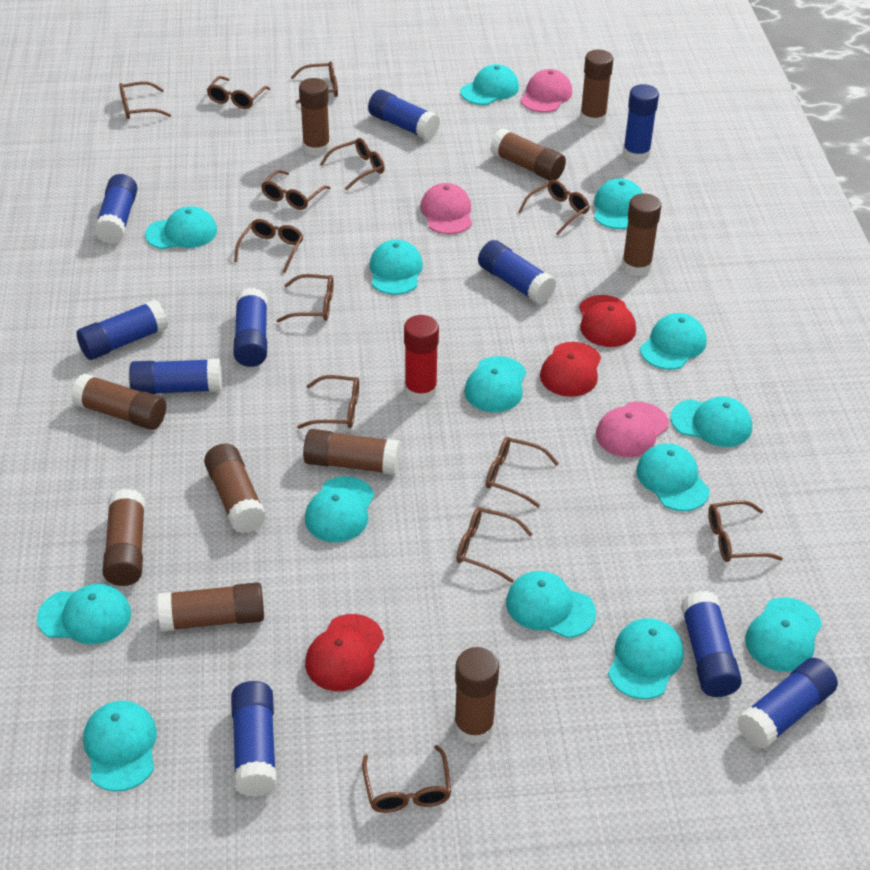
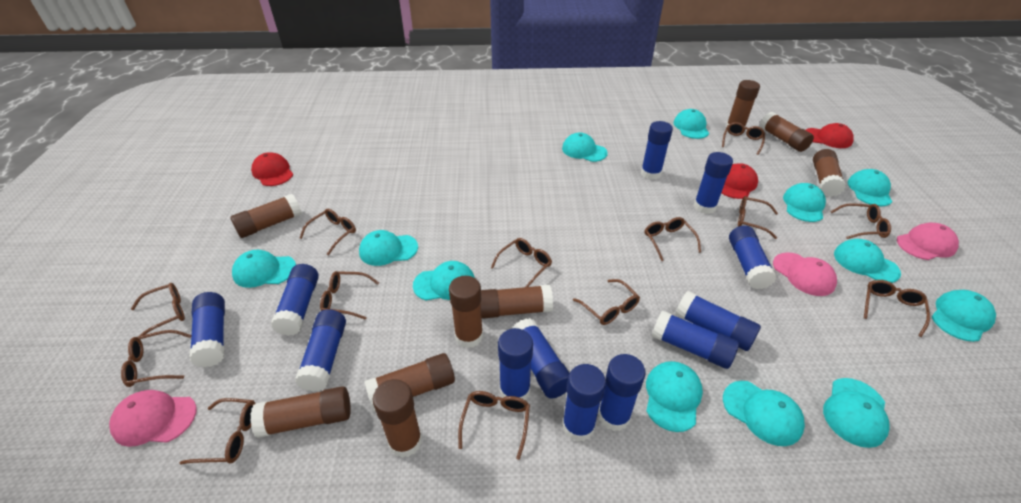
blue glue stick: [77,300,168,360] [94,174,138,244] [129,359,222,394] [231,681,277,797] [233,288,267,367] [368,90,440,140] [478,240,557,305] [623,84,659,162] [681,591,742,697] [737,658,838,749] = 10 -> [190,292,225,367] [271,264,319,336] [295,309,346,392] [498,328,533,400] [512,318,569,399] [562,364,606,442] [598,354,646,431] [641,121,673,180] [652,311,739,369] [675,291,761,351] [694,152,733,214] [729,226,776,289] = 12
brown glue stick: [71,373,166,430] [103,489,145,586] [157,582,264,632] [204,443,266,533] [299,78,330,156] [303,429,401,475] [454,647,499,744] [490,129,566,181] [580,50,613,126] [622,193,661,276] = 10 -> [230,194,302,238] [250,386,351,438] [365,353,455,412] [373,379,422,458] [449,276,483,348] [481,285,553,319] [726,80,760,128] [760,112,814,152] [813,149,846,197] = 9
red glue stick: [404,315,439,402] = 1 -> none = 0
turquoise cap: [37,584,131,645] [83,701,157,791] [145,206,217,249] [305,476,374,543] [370,240,423,295] [461,64,519,105] [464,356,526,412] [506,571,596,638] [594,178,643,229] [608,618,684,699] [636,443,710,511] [640,313,707,370] [671,397,752,447] [745,597,822,672] = 14 -> [232,250,296,288] [359,230,418,266] [413,261,475,300] [562,133,608,162] [646,361,703,432] [673,109,709,139] [723,381,805,446] [783,183,826,222] [823,378,889,448] [834,239,901,283] [848,169,893,206] [931,290,996,342] = 12

